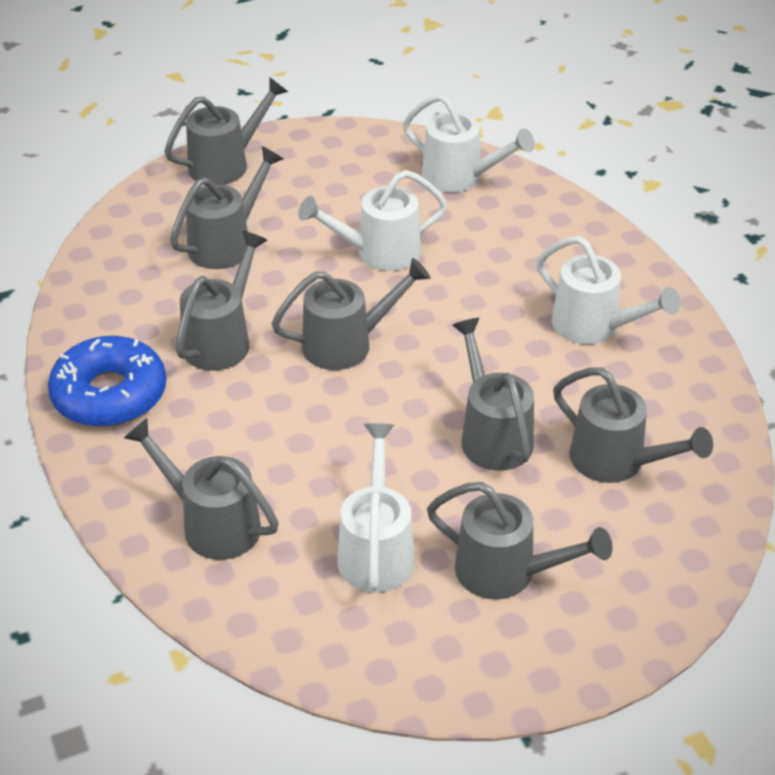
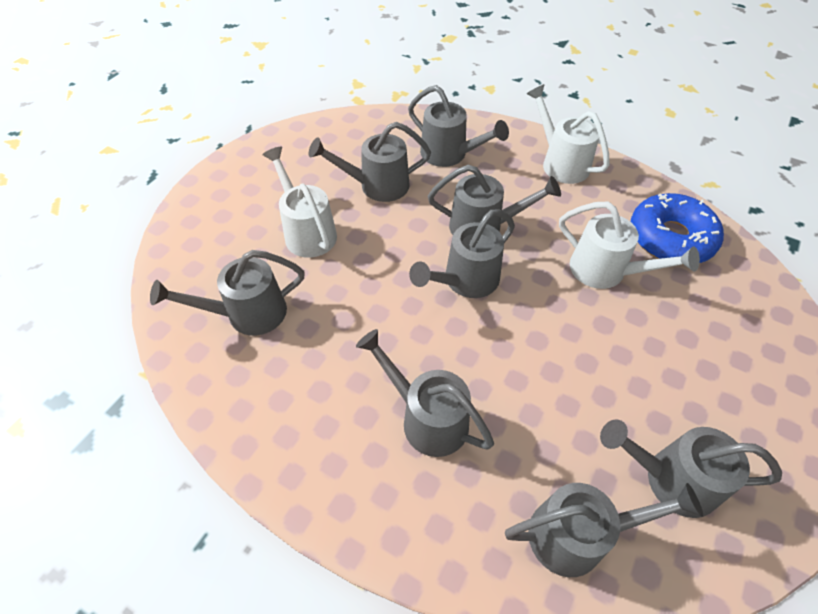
white watering can: [298,170,447,271] [337,423,415,593] [403,94,535,192] [537,236,680,344] = 4 -> [262,146,337,258] [526,84,610,184] [559,202,700,289] = 3

